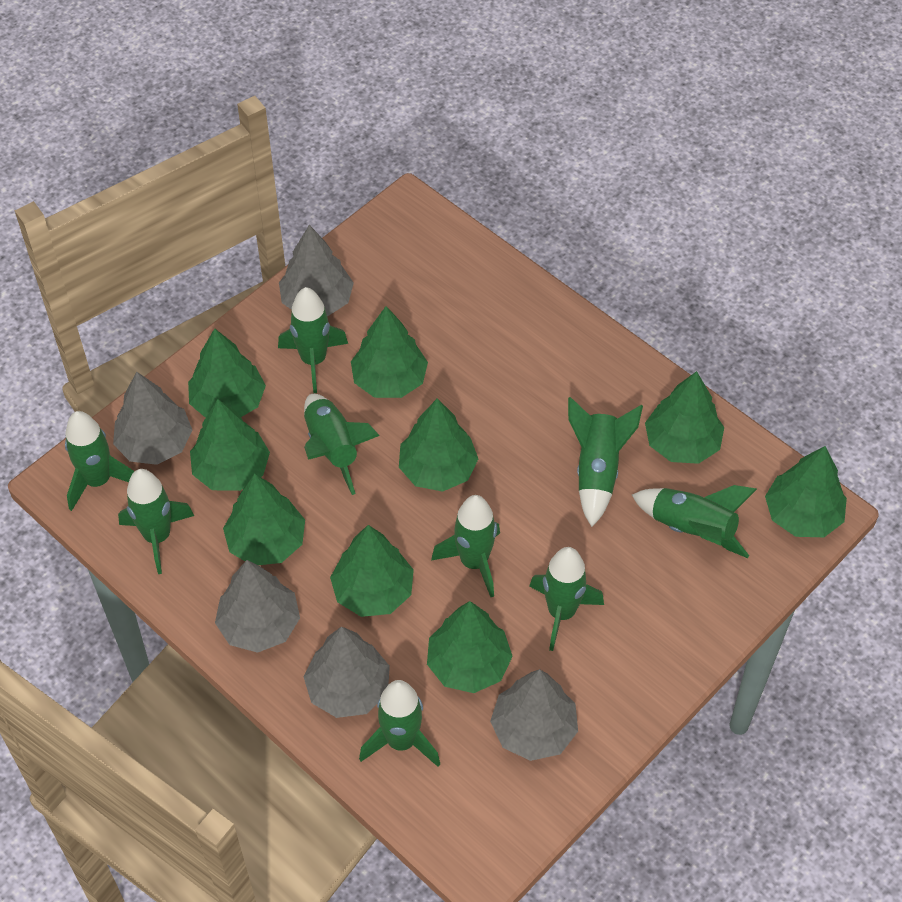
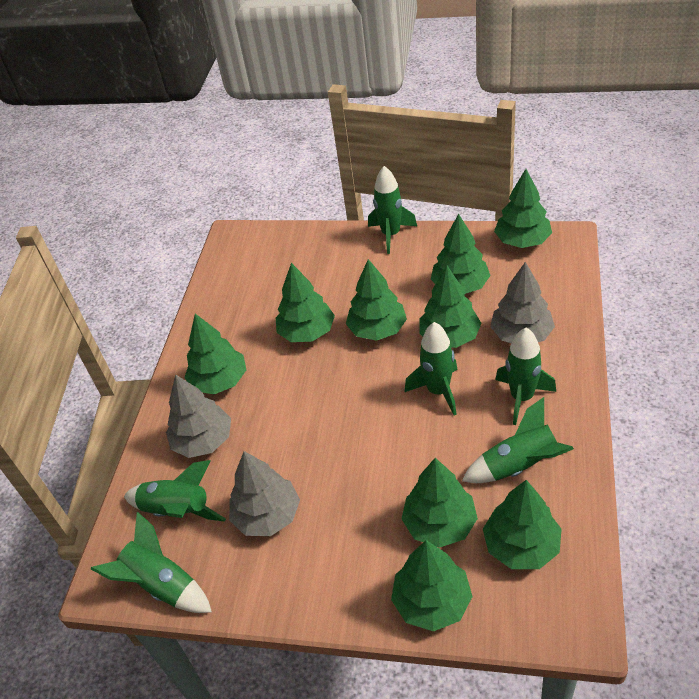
green rocket: [65,411,134,511] [118,469,194,574] [278,287,348,393] [304,394,380,495] [359,680,440,767] [431,495,500,597] [529,547,604,651] [568,397,643,527] [632,485,757,558] = 9 -> [91,512,212,613] [124,460,226,522] [368,166,417,254] [405,322,457,415] [462,397,574,483] [495,328,556,425] = 6
grey tree: [113,372,192,465] [215,560,300,653] [279,225,354,317] [303,626,390,718] [490,669,578,761] = 5 -> [166,374,231,458] [229,451,300,536] [490,262,555,343] = 3

